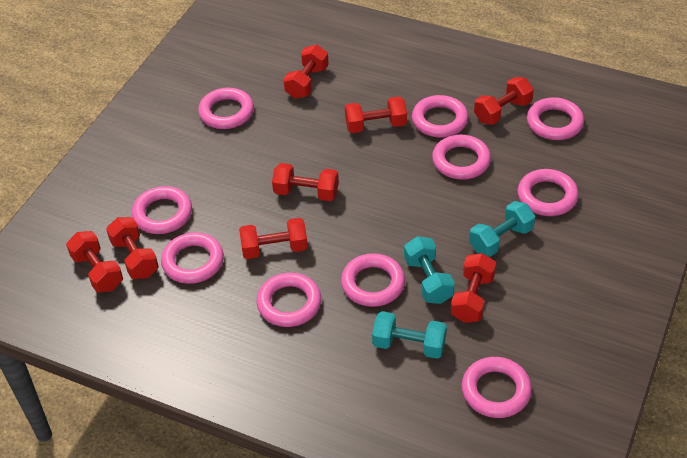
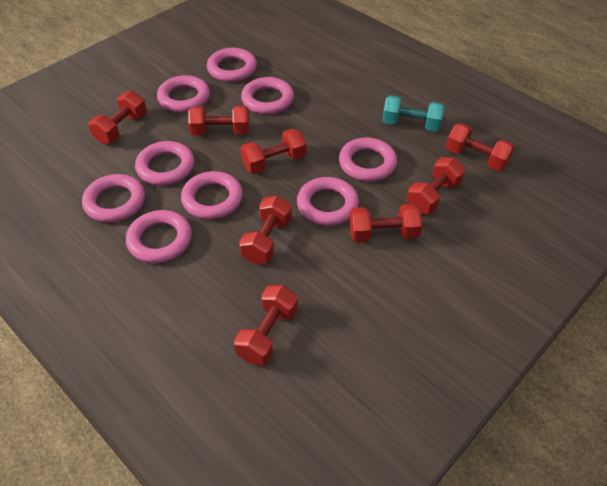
pink ring: [132,186,192,234] [161,232,224,284] [198,88,254,129] [256,273,321,327] [341,253,405,307] [412,95,468,137] [432,135,491,180] [461,357,532,418] [517,169,579,216] [527,97,584,140] = 10 -> [82,174,145,223] [126,210,192,263] [135,141,194,186] [157,75,210,113] [181,171,243,219] [207,48,257,82] [241,77,294,114] [297,177,359,226] [339,137,397,181] = 9
turquoise dumbbell: [372,311,447,359] [404,236,455,304] [469,201,535,257] = 3 -> [382,95,444,132] = 1

